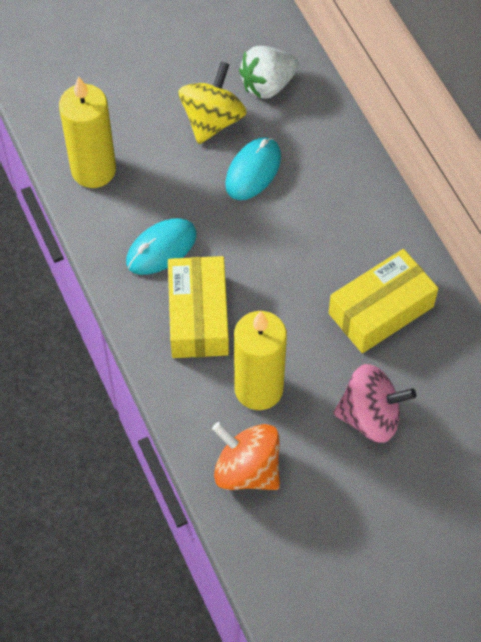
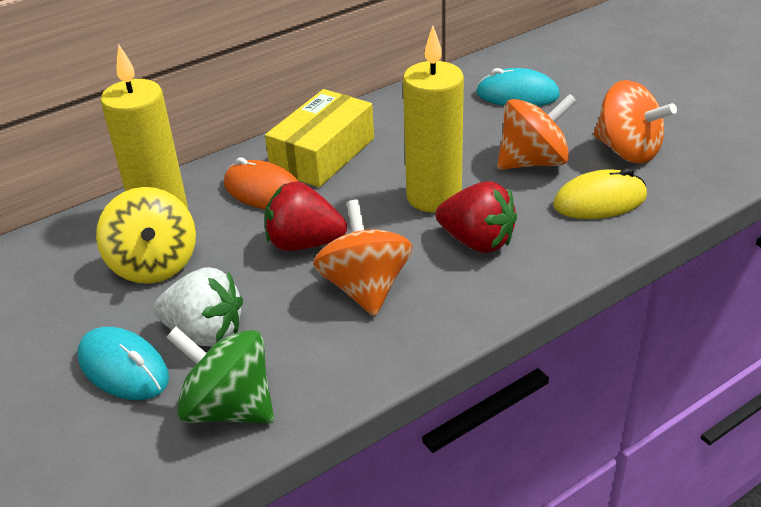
green spinning top: none = 0 -> [166,327,274,424] = 1
orange mouse: none = 0 -> [224,157,299,209] = 1
orange spinning top: [212,422,280,490] = 1 -> [313,200,412,316] [497,94,577,170] [593,80,677,163] = 3
pink spinning top: [333,364,416,443] = 1 -> none = 0
red strawberry: none = 0 -> [265,181,347,251] [436,181,517,253] = 2
yellow box: [168,256,229,358] [329,249,438,353] = 2 -> [265,89,374,187] = 1
yellow mouse: none = 0 -> [553,168,647,219] = 1

